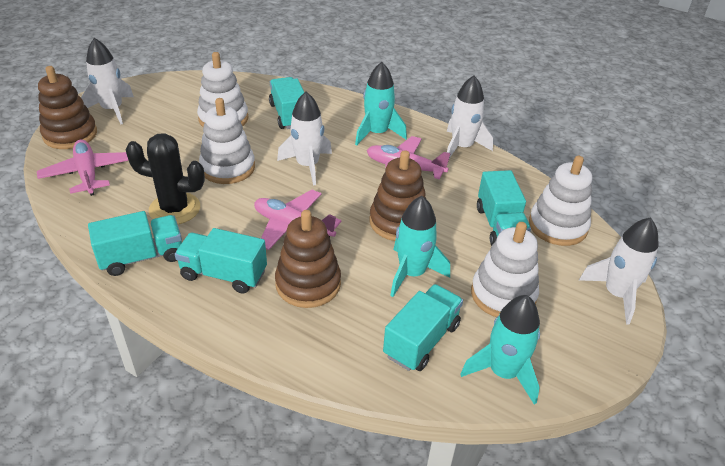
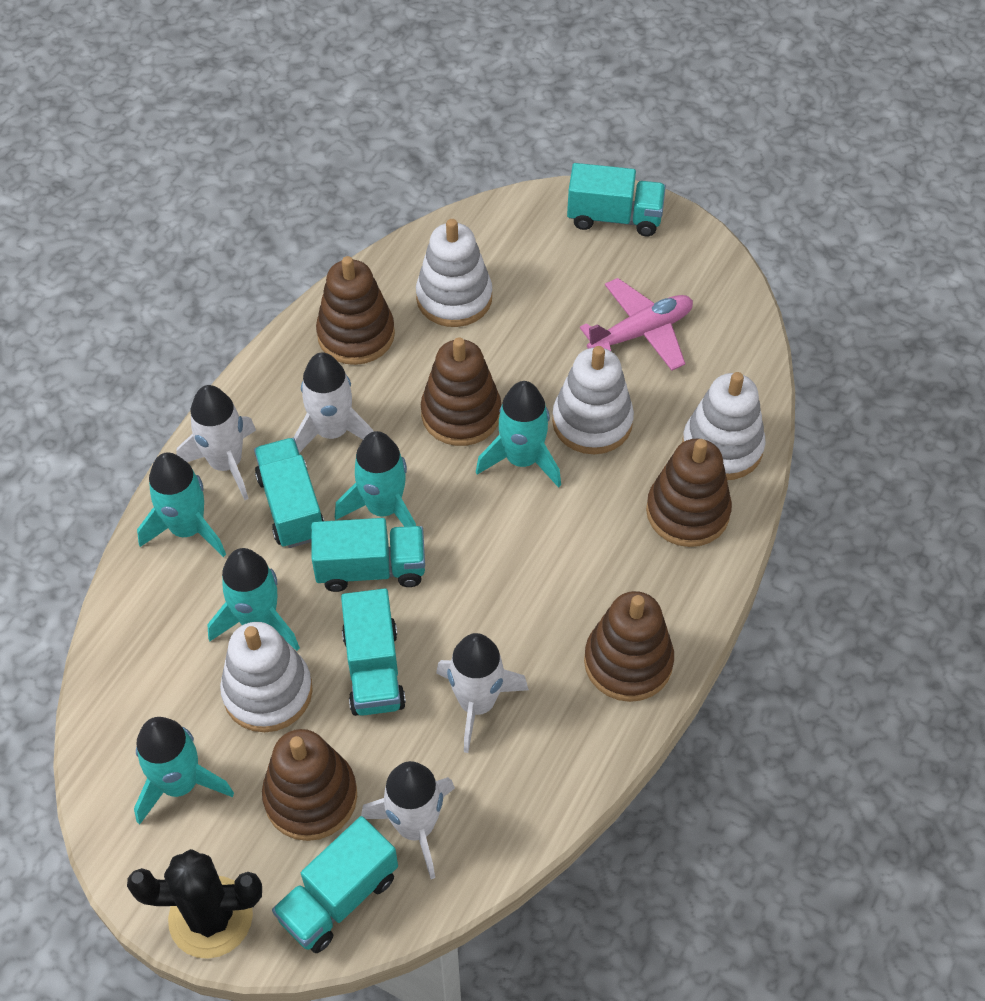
brown stacking toy: [38,66,97,149] [275,210,341,308] [370,150,426,241] = 3 -> [262,729,357,841] [316,256,395,365] [421,338,501,446] [584,591,674,702] [646,439,732,547] = 5
pink plane: [37,139,129,196] [254,190,342,250] [367,136,451,179] = 3 -> [580,278,693,371] = 1
turquoise rocket: [355,62,407,145] [390,196,450,297] [460,295,540,405] = 3 -> [134,717,234,825] [137,453,226,557] [207,548,300,651] [335,431,416,527] [476,381,561,488] = 5

